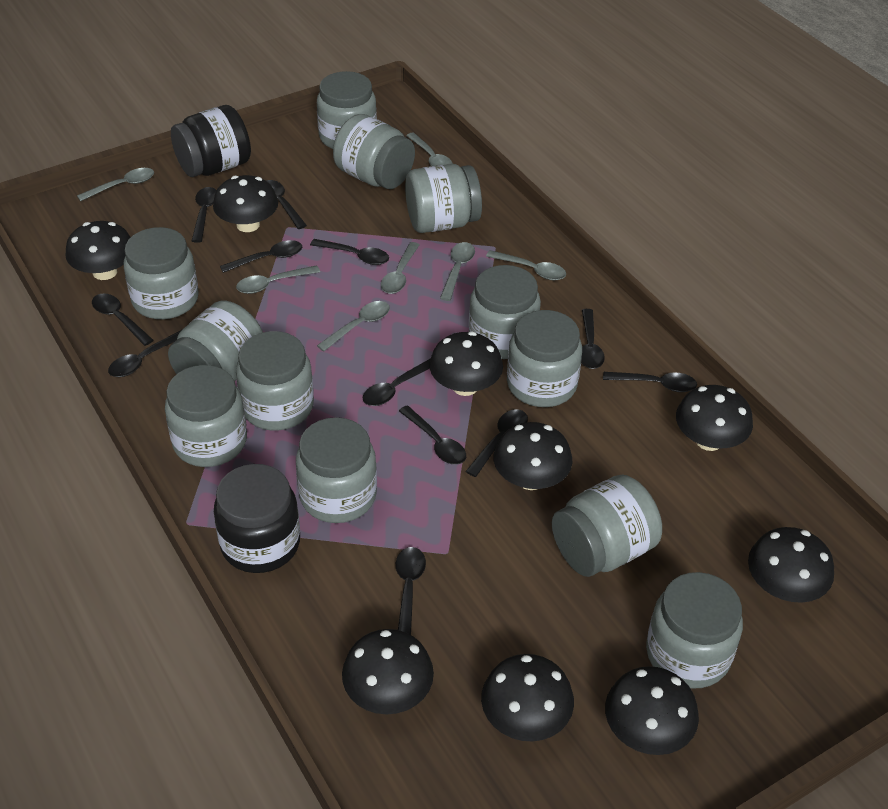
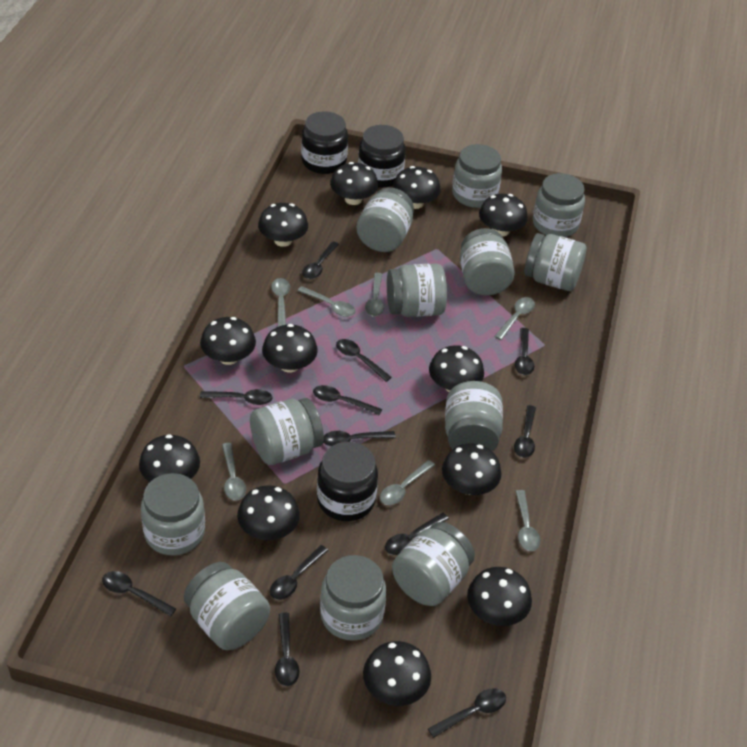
black jar: [171,105,251,177] [214,464,300,573] = 2 -> [301,111,348,174] [317,442,378,521] [358,125,406,188] = 3
black mushroom: [65,221,131,280] [213,175,278,232] [342,629,434,715] [429,332,503,396] [481,654,574,742] [494,422,572,490] [605,666,699,755] [676,385,753,451] [748,527,834,603] = 9 -> [139,434,200,482] [200,317,256,365] [237,485,300,540] [258,203,308,247] [262,324,318,372] [330,162,378,205] [363,641,431,706] [393,166,441,209] [429,345,484,392] [442,444,501,495] [467,567,532,626] [479,194,528,236] = 12

